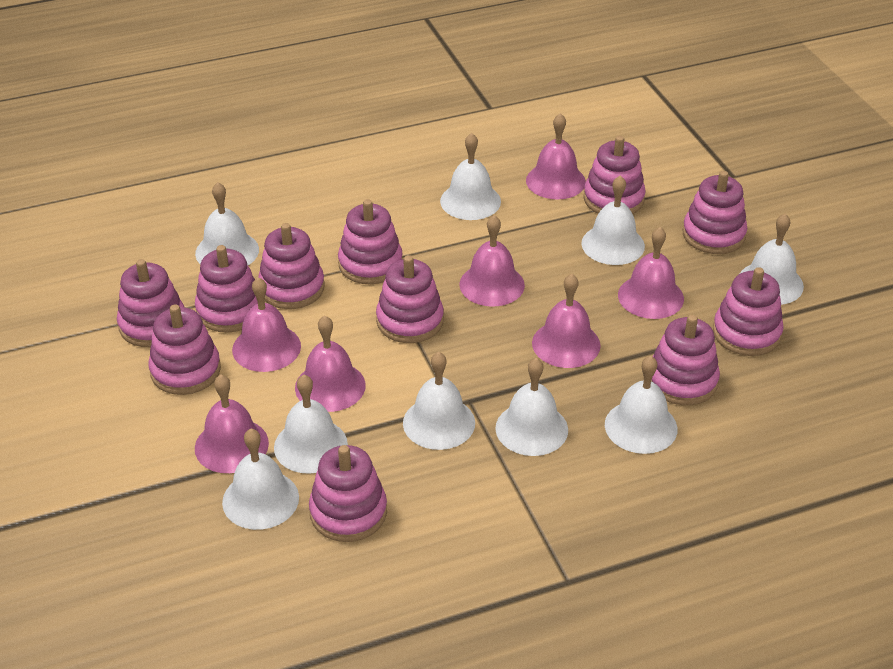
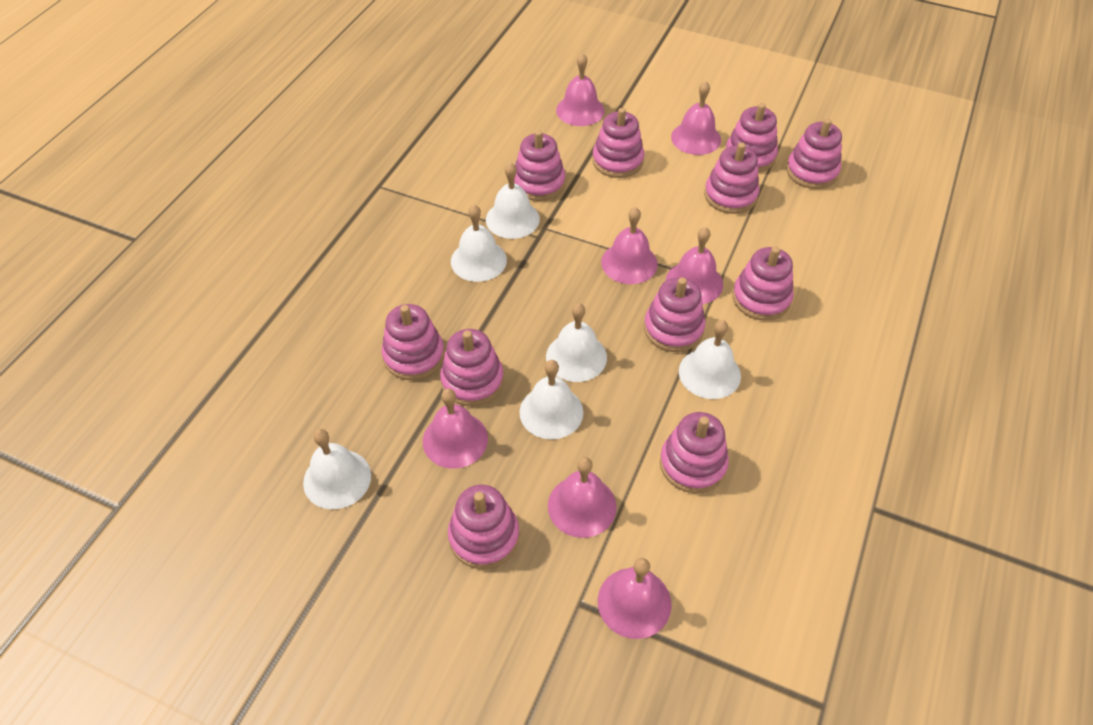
white bell: [195,182,259,265] [222,429,299,530] [274,375,348,474] [403,352,475,450] [440,133,501,220] [495,358,568,456] [581,175,645,265] [605,356,678,454] [740,214,804,305] = 9 -> [303,429,371,509] [451,205,507,282] [486,162,540,239] [519,360,584,439] [546,303,607,382] [679,320,741,399] = 6

